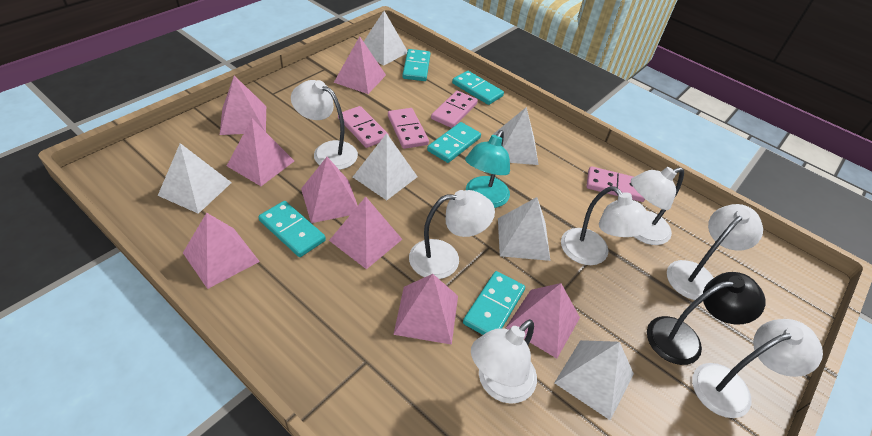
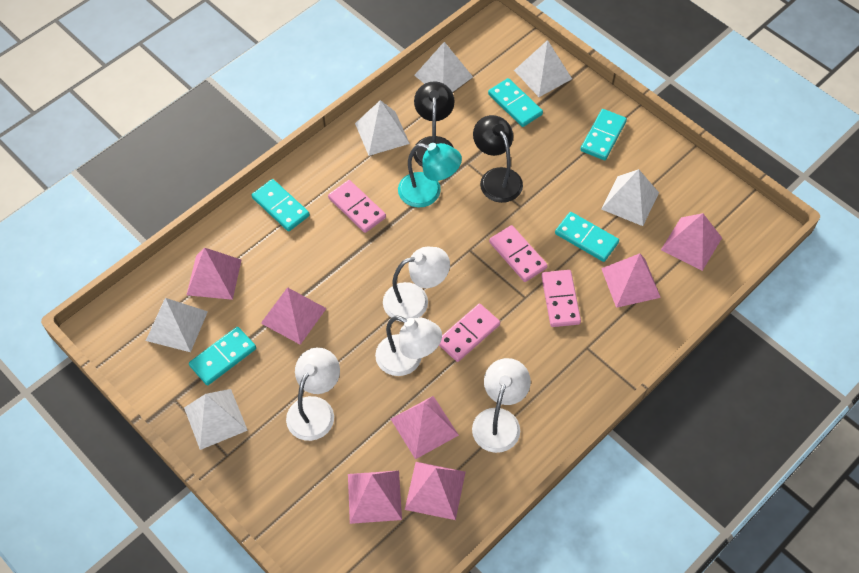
black lamp: [647,272,766,365] = 1 -> [413,81,455,167] [473,115,523,203] = 2
pink pyramid: [183,213,260,289] [220,75,266,135] [227,119,294,186] [301,157,358,223] [329,197,402,269] [334,36,386,94] [393,274,458,345] [506,283,580,359] = 8 -> [187,248,241,300] [261,287,327,345] [348,471,402,524] [391,396,459,459] [405,462,466,520] [601,254,661,308] [661,213,722,271] = 7
white lamp: [291,80,358,170] [409,190,495,279] [471,319,537,404] [561,186,652,265] [631,167,684,245] [667,204,763,300] [692,319,823,418] = 7 -> [286,348,340,441] [375,316,442,376] [383,247,450,322] [472,358,531,453] = 4

